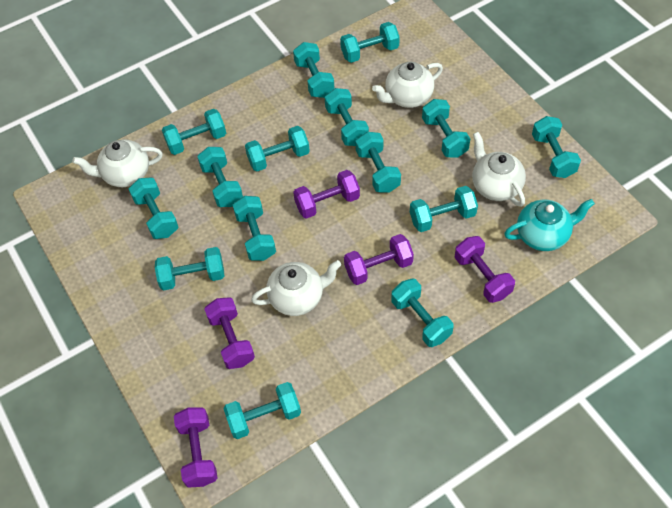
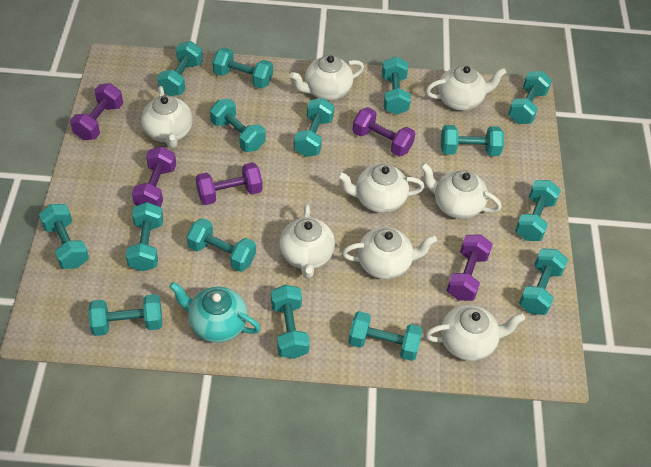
white teapot: [72,139,163,187] [251,260,341,316] [372,62,443,108] [472,132,526,207] = 4 -> [141,86,192,148] [279,204,335,278] [290,55,364,100] [337,164,424,213] [342,227,437,279] [420,163,502,219] [425,305,525,361] [426,65,507,111] = 8

